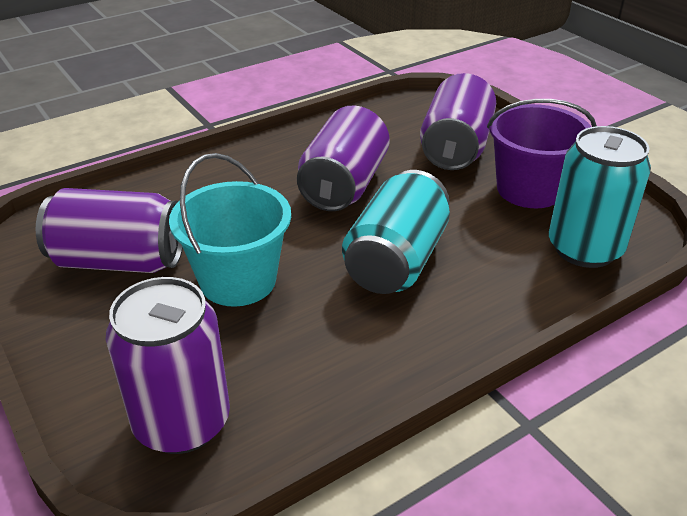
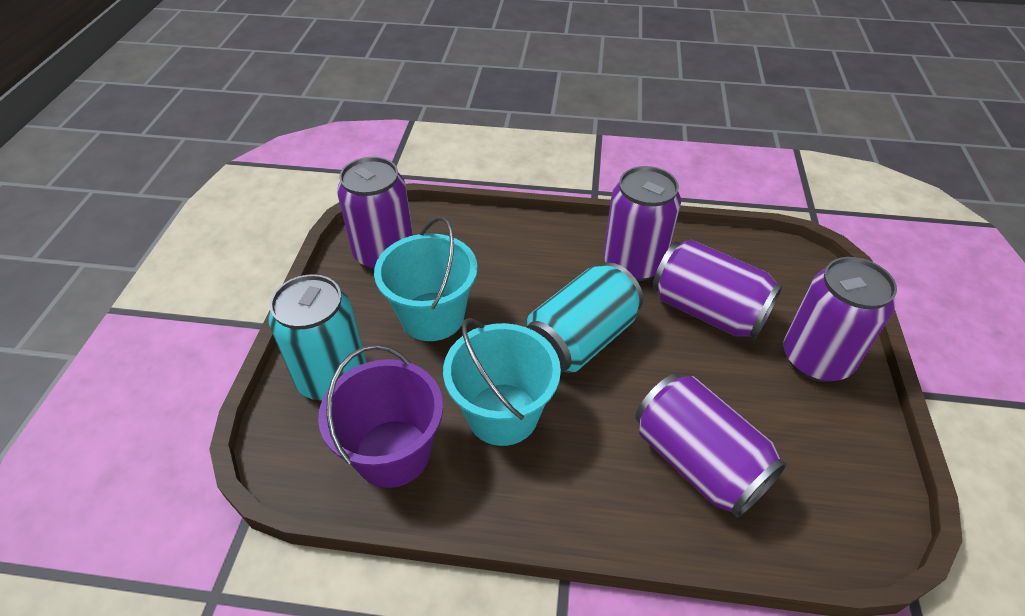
purple can: [36,188,183,273] [106,277,230,454] [297,105,390,211] [420,73,496,170] = 4 -> [337,157,413,270] [604,166,681,282] [635,374,787,518] [653,239,783,339] [783,257,897,382] = 5
turquoise bucket: [169,153,291,307] = 1 -> [374,216,478,341] [443,318,561,446] = 2

